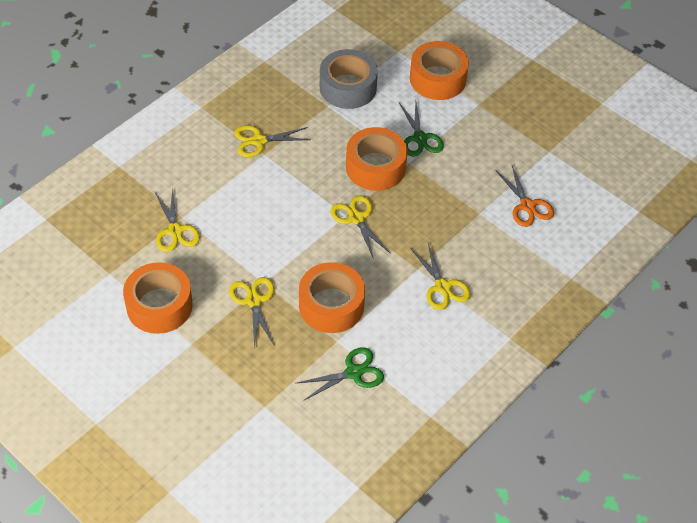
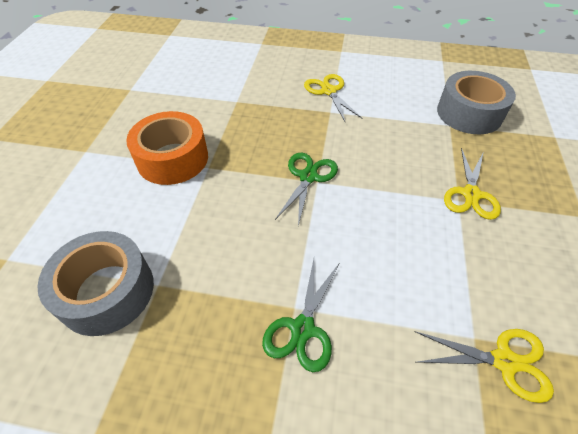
grey tape: [320,49,378,109] = 1 -> [37,231,154,336] [437,71,516,134] = 2
orange scissors: [495,166,554,227] = 1 -> none = 0
orange tape: [123,262,193,334] [299,262,365,333] [346,127,407,191] [410,41,469,100] = 4 -> [126,111,208,185] = 1
yellow scissors: [155,188,200,252] [229,277,274,348] [234,125,311,157] [330,195,391,259] [411,243,471,310] = 5 -> [304,74,362,121] [415,329,554,403] [444,148,501,220] = 3

